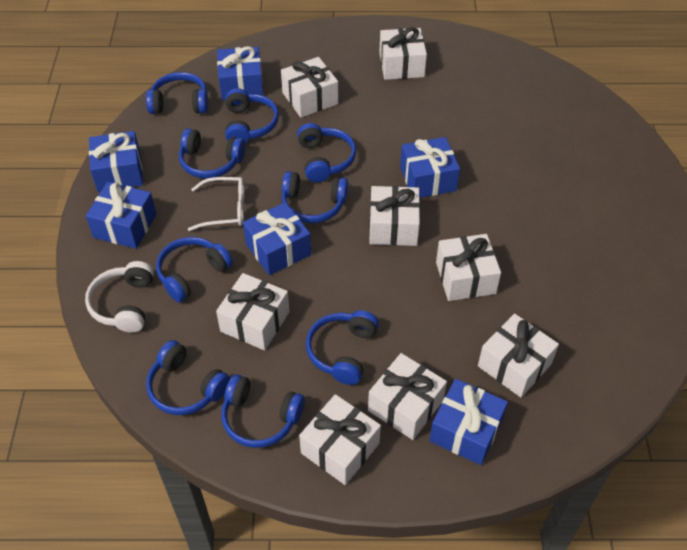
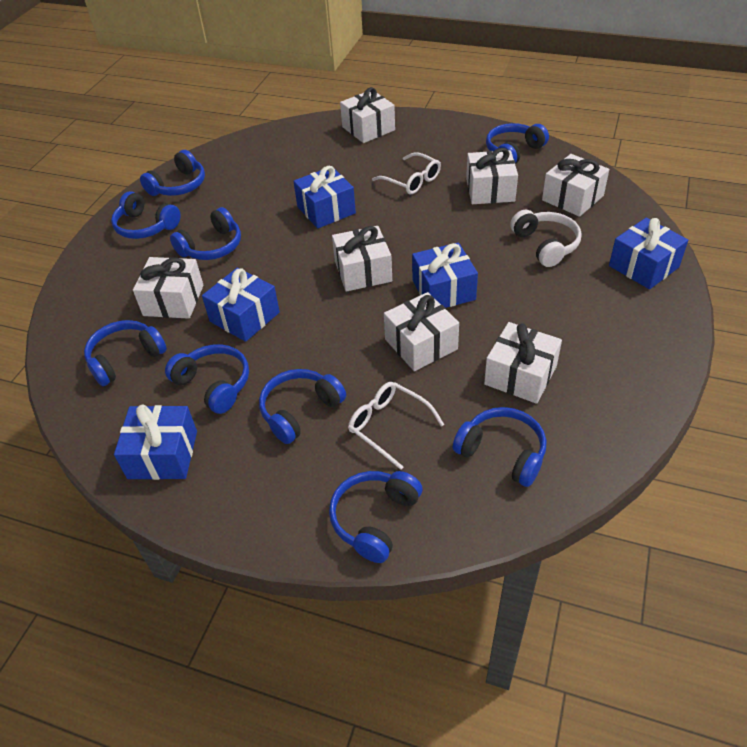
blue gift: [86,182,157,249] [89,131,143,192] [217,46,263,100] [243,202,311,276] [400,137,460,198] [429,379,508,465] = 6 -> [114,404,197,480] [202,267,280,342] [293,166,356,229] [412,242,478,308] [609,218,688,289] = 5
white gift: [216,273,290,350] [281,57,338,118] [299,394,381,485] [368,353,447,440] [369,186,420,246] [379,27,427,80] [436,234,501,301] [478,313,559,398] = 8 -> [133,257,204,319] [332,226,392,292] [340,87,395,143] [384,292,459,371] [466,148,518,204] [484,322,562,404] [542,154,609,217] = 7
white glasses: [188,177,244,231] = 1 -> [348,382,444,470] [372,152,441,194] = 2

